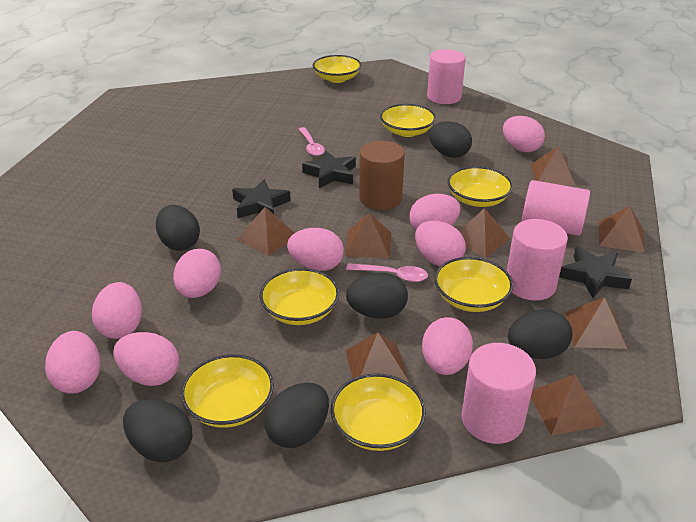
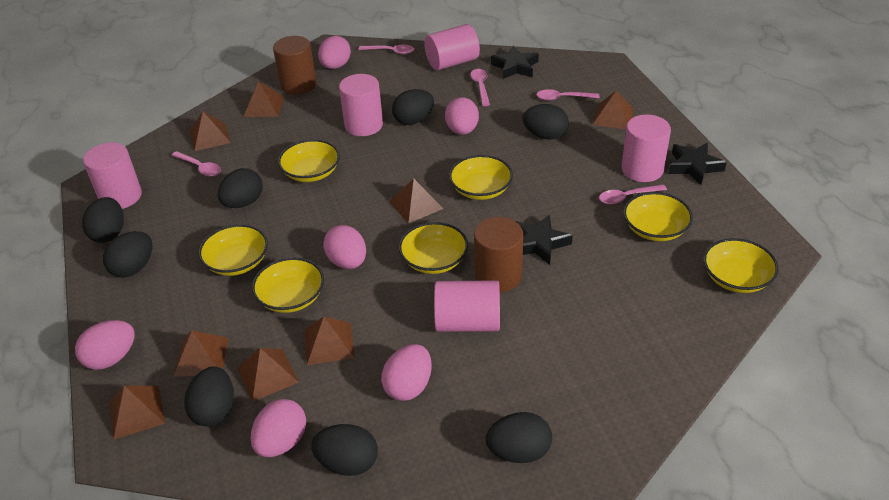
black egg: [123,399,193,462] [156,205,200,251] [264,383,329,448] [346,272,408,319] [429,122,472,158] [508,309,573,359] = 6 -> [82,197,124,243] [103,231,152,278] [185,367,234,427] [218,168,263,208] [311,424,378,476] [392,89,434,125] [486,412,552,463] [523,104,569,139] = 8
brown cylinder: [359,141,405,210] = 1 -> [273,36,317,95] [474,217,523,292] = 2
pink cylinder: [427,49,466,104] [461,343,536,444] [507,219,568,301] [522,180,590,236] = 4 -> [83,142,142,209] [339,74,383,136] [424,24,480,70] [434,280,500,332] [621,114,671,182] = 5
pink egg: [45,331,100,394] [92,282,142,339] [113,332,179,386] [173,249,221,298] [287,228,344,271] [410,194,460,230] [415,221,466,266] [422,317,473,375] [503,116,545,152] = 9 -> [75,320,135,370] [251,399,306,457] [318,36,351,69] [323,225,366,269] [381,344,432,401] [445,97,479,135] = 6
pink spoon: [299,127,325,156] [346,263,428,282] = 2 -> [171,151,221,177] [358,45,414,55] [470,69,490,106] [537,89,600,101] [599,184,667,204] = 5

